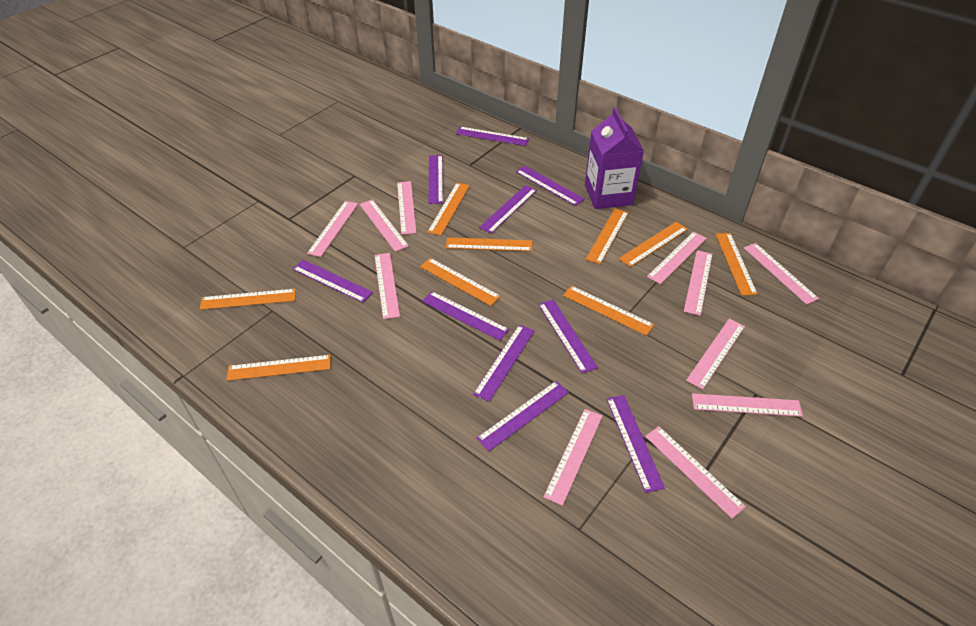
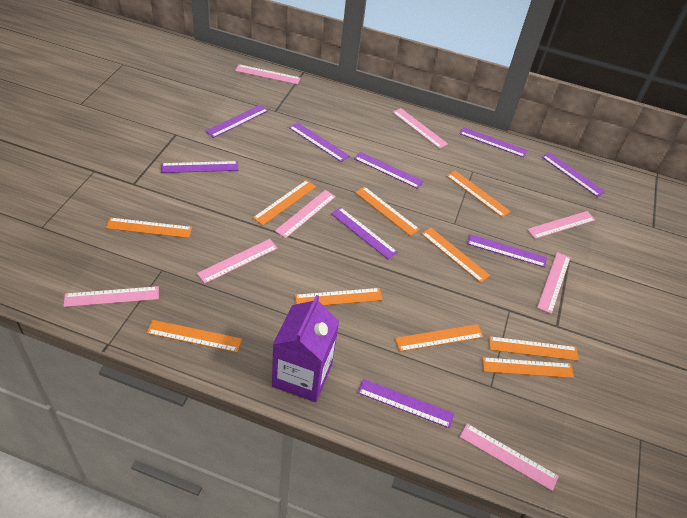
orange ruler: [200,289,296,310] [227,355,331,381] [420,258,501,306] [427,183,470,236] [446,237,532,251] [563,286,654,336] [586,208,629,264] [619,222,688,267] [716,233,758,296] = 9 -> [106,218,192,238] [147,320,242,353] [253,180,316,225] [295,288,383,305] [355,186,420,236] [395,324,484,352] [421,227,490,283] [447,171,511,218] [482,357,574,378] [489,336,579,361] = 10
pink ruler: [307,201,358,257] [359,199,409,252] [374,253,400,319] [397,181,417,235] [543,409,603,506] [645,426,746,519] [647,231,707,284] [684,250,713,316] [686,319,745,389] [692,393,803,417] [744,243,819,305] = 11 -> [64,286,159,307] [197,239,278,284] [235,64,300,85] [275,190,336,238] [392,108,448,149] [460,424,559,491] [527,211,595,239] [537,252,570,314] = 8
purple ruler: [293,260,373,303] [422,291,509,341] [429,155,443,204] [456,127,529,146] [473,325,534,402] [476,381,569,451] [479,185,537,234] [516,166,585,206] [538,300,598,374] [607,395,665,493] = 10 -> [161,161,238,173] [206,104,269,138] [289,122,349,162] [331,207,397,259] [354,152,424,189] [357,379,454,428] [459,127,527,157] [467,234,547,267] [542,152,605,197] = 9

